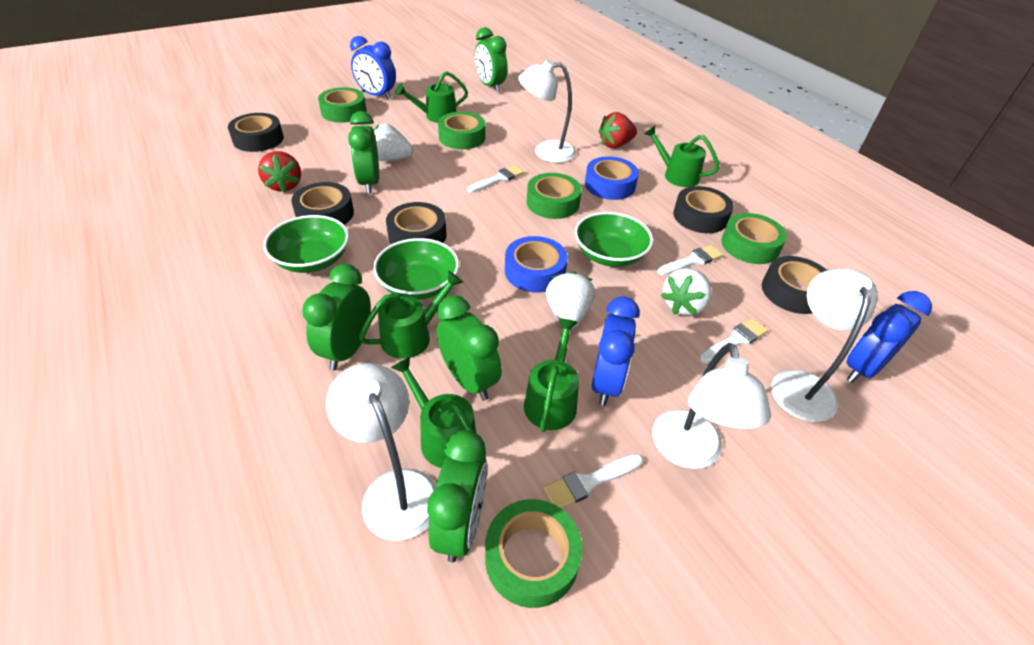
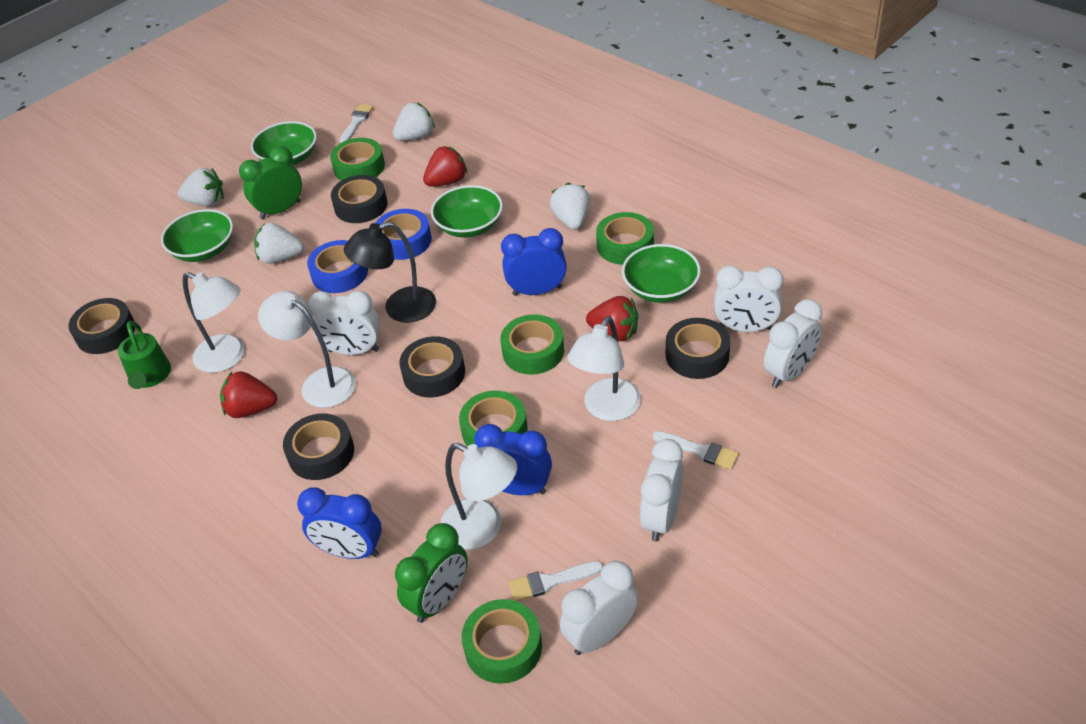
black lamp: none = 0 -> [344,222,436,323] = 1
green bowl: [264,215,349,273] [373,238,459,300] [575,212,653,267] = 3 -> [161,209,233,262] [251,121,317,165] [431,185,503,237] [622,244,701,303] = 4
green clock: [302,264,371,370] [348,111,379,194] [427,430,488,562] [437,295,502,401] [475,27,508,92] = 5 -> [239,146,302,219] [395,523,468,623] = 2
green watering can: [359,271,463,359] [391,356,477,468] [395,71,468,123] [524,318,579,432] [644,126,719,187] = 5 -> [118,321,171,389] = 1
red strawberry: [258,151,301,193] [598,112,637,148] = 2 -> [220,371,277,418] [423,146,467,186] [586,296,638,341] = 3
white brush: [467,165,525,193] [543,454,643,508] [657,245,723,276] [699,318,768,364] = 4 -> [340,104,374,143] [508,561,603,601] [652,431,739,470] = 3
white clock: none = 0 -> [308,291,380,355] [560,561,639,655] [640,439,683,542] [714,265,784,332] [764,299,822,388] = 5
white strawberry: [374,124,413,161] [546,271,595,329] [661,268,712,316] = 3 -> [178,168,224,206] [254,223,304,264] [393,102,435,141] [550,183,590,230] = 4

